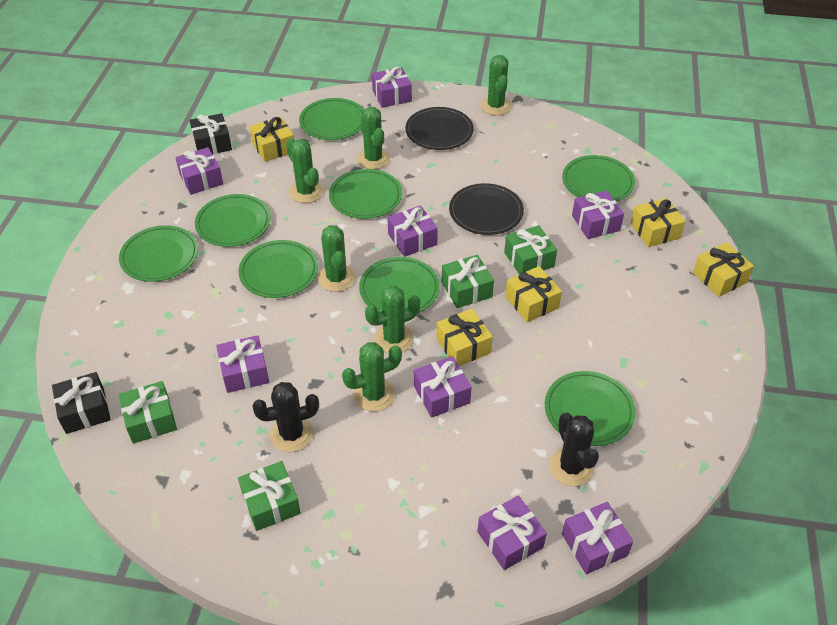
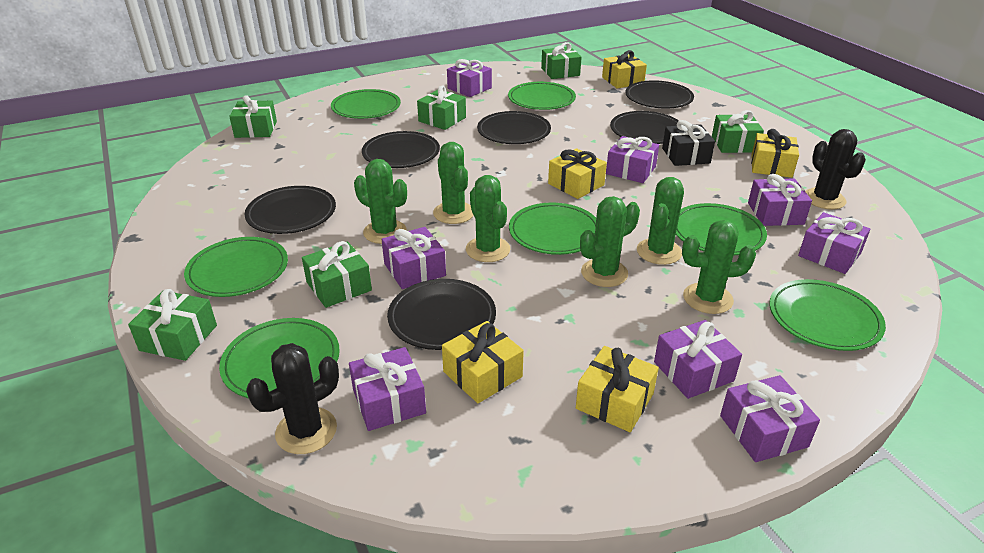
black gift: [52,372,111,434] [189,113,232,154] = 2 -> [662,120,715,166] = 1
black plate: [405,107,474,150] [449,183,524,235] = 2 -> [244,186,336,234] [362,131,440,168] [387,279,496,350] [477,111,551,144] [610,111,679,144] [625,80,694,108] = 6
green gift: [119,381,177,444] [238,461,301,531] [442,255,494,308] [504,225,557,274] = 4 -> [128,289,217,361] [229,95,277,138] [302,241,372,308] [417,85,466,130] [541,42,582,79] [712,110,764,153] = 6
green plate: [119,225,198,282] [195,194,271,247] [238,240,318,298] [299,98,364,140] [329,169,402,219] [359,257,440,313] [545,371,635,446] [562,155,635,202] = 8 -> [184,237,288,297] [219,318,340,398] [331,89,401,119] [508,82,576,110] [509,203,596,255] [676,203,767,255] [769,279,886,351] = 7

